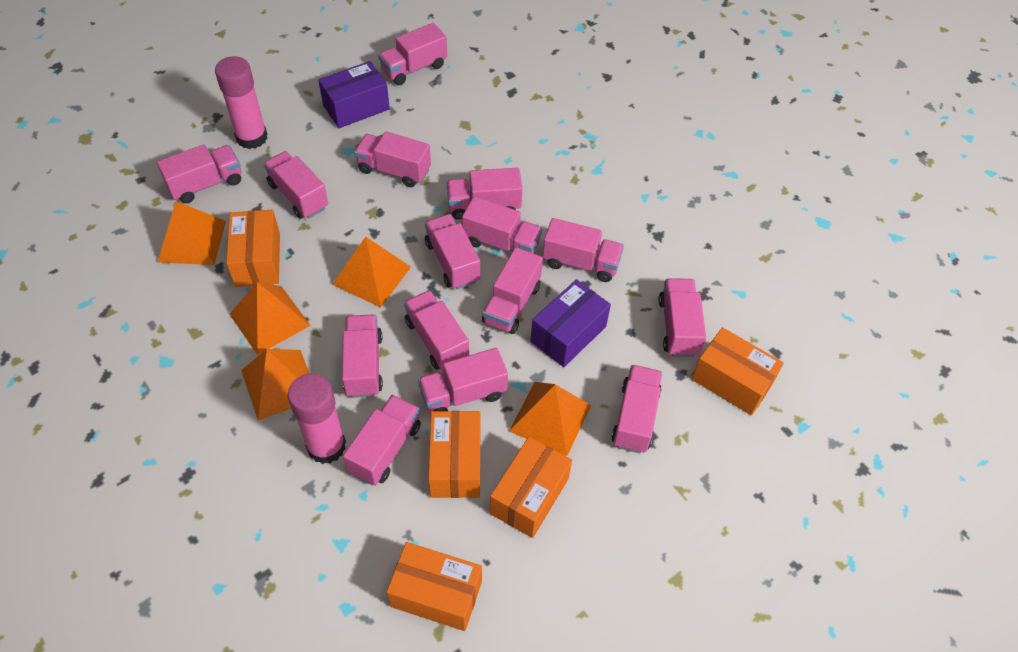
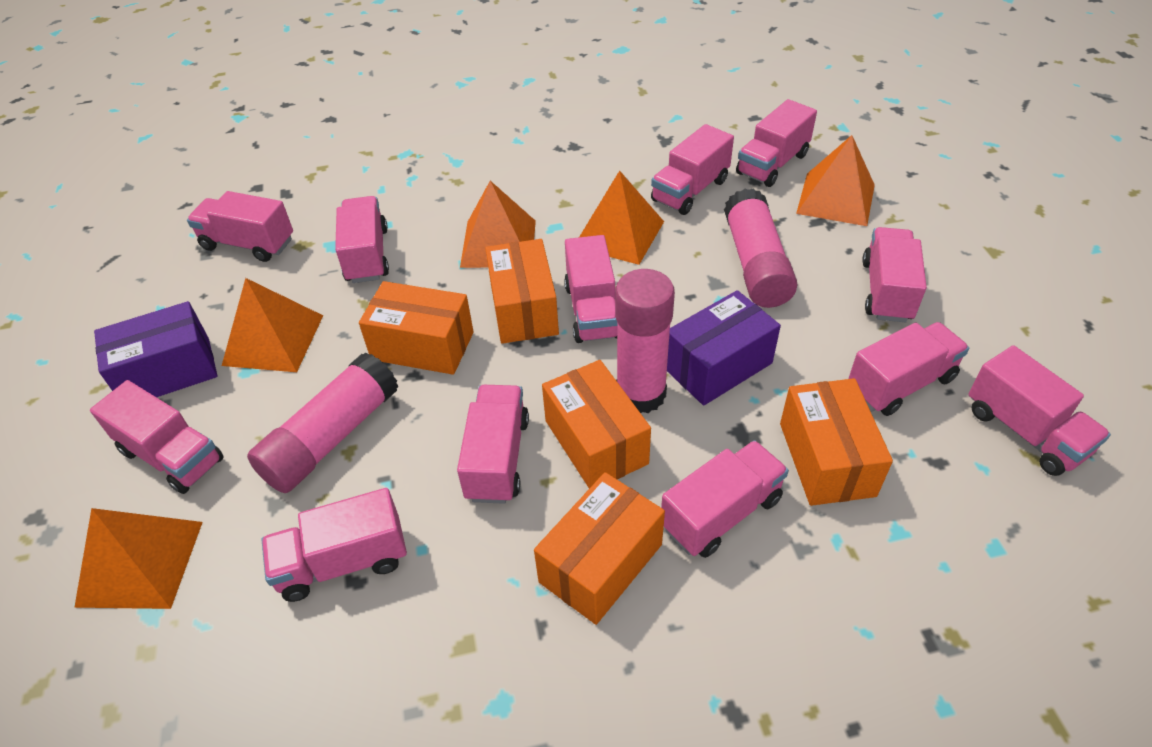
pink glue stick: [215,56,268,149] [288,374,346,464] = 2 -> [247,352,399,493] [615,269,675,413] [724,189,797,308] = 3
pink truck: [157,144,241,203] [263,151,328,219] [342,315,383,398] [343,395,421,486] [354,131,431,187] [378,23,447,85] [404,290,469,371] [418,348,508,413] [425,214,480,289] [447,168,523,220] [462,196,542,254] [482,247,543,334] [542,218,624,282] [611,365,662,453] [659,278,706,357] = 15 -> [90,380,224,494] [187,191,293,262] [261,488,407,602] [335,196,389,283] [457,385,529,504] [564,235,617,343] [651,124,734,215] [661,440,789,558] [736,99,817,187] [848,322,969,416] [862,227,927,322] [968,345,1111,476] = 12

